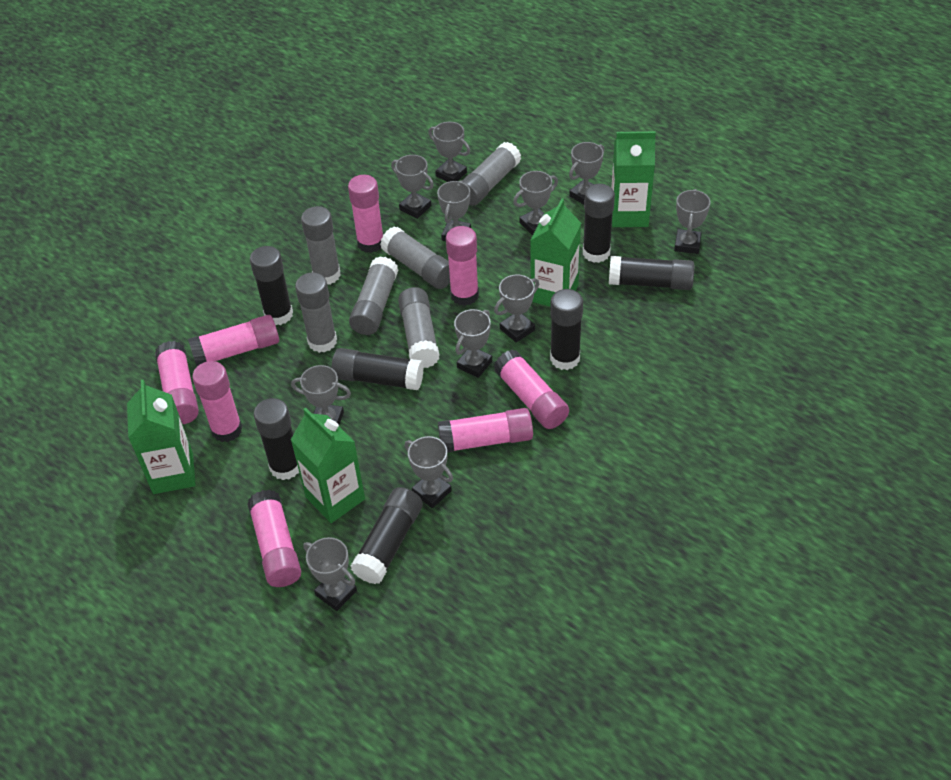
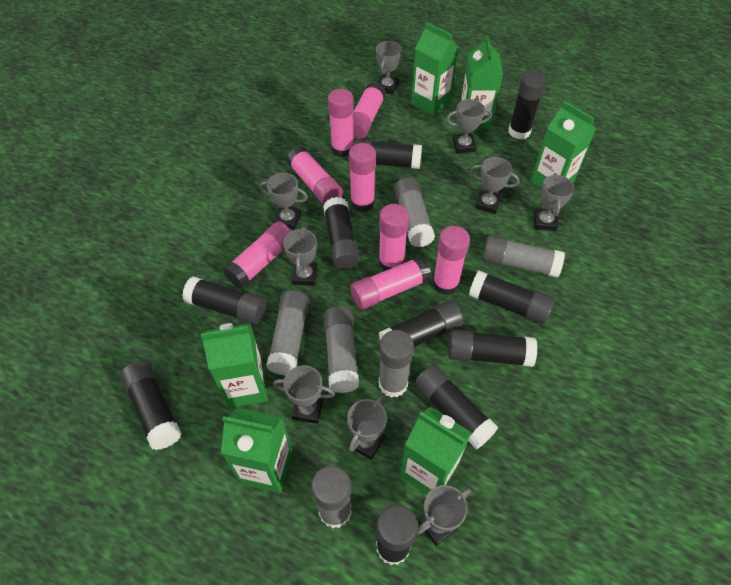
black glue stick: [250,246,293,325] [254,398,299,480] [332,348,424,390] [351,487,423,584] [550,289,583,370] [583,184,615,263] [609,256,694,290] = 7 -> [120,361,182,450] [182,276,267,325] [323,197,360,270] [354,139,422,169] [376,505,417,565] [379,300,464,347] [414,365,498,450] [448,330,537,367] [469,270,554,324] [509,71,546,140] = 10
green carton: [127,379,196,494] [291,408,365,523] [530,198,581,307] [611,131,656,227] = 4 -> [201,323,268,408] [221,408,293,493] [400,407,472,494] [411,22,458,116] [461,35,503,129] [530,101,596,189] = 6
grey trophy: [291,365,351,425] [303,537,357,611] [391,155,434,219] [405,436,453,508] [428,122,470,182] [437,180,471,241] [454,309,492,378] [494,275,539,343] [513,171,558,235] [569,142,604,204] [674,189,710,254] = 11 -> [260,173,308,230] [273,365,335,424] [283,227,317,286] [347,396,387,460] [376,41,402,94] [416,485,471,546] [446,99,492,153] [470,157,520,214] [534,173,574,231] = 9

